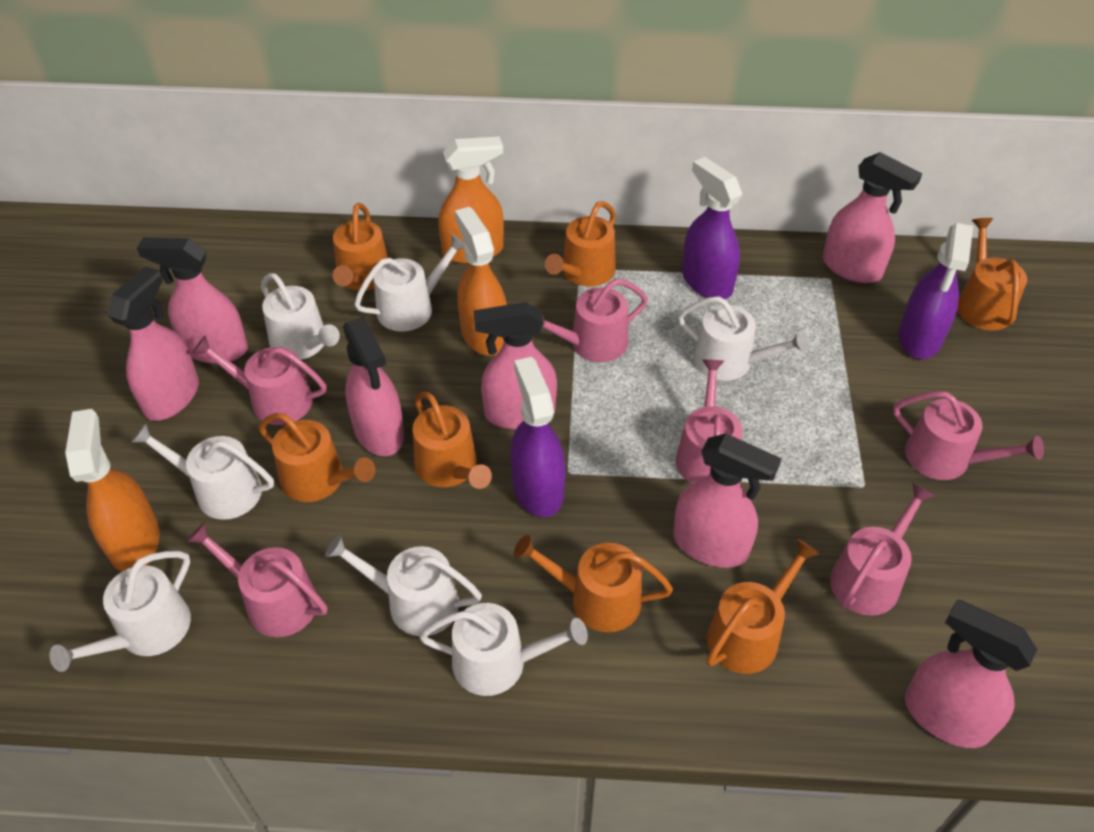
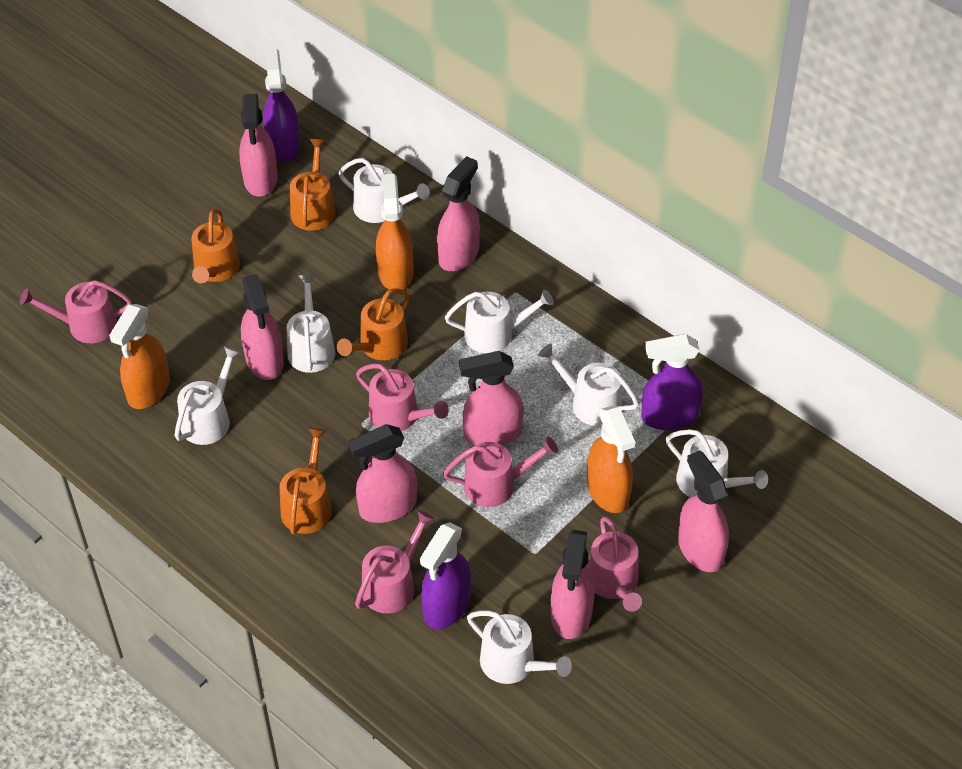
orange watering can: [259,413,375,502] [332,203,388,290] [413,392,492,489] [514,535,673,632] [545,201,616,286] [707,539,819,674] [957,218,1027,330] = 7 -> [191,209,240,283] [280,428,332,534] [290,139,335,231] [337,288,410,360] = 4
pink watering can: [187,522,327,637] [192,335,327,425] [542,279,648,362] [676,359,743,484] [830,483,935,616] [893,392,1044,480] = 6 -> [20,280,132,343] [355,510,435,613] [356,363,449,431] [443,437,558,507] [588,516,642,612] = 5

